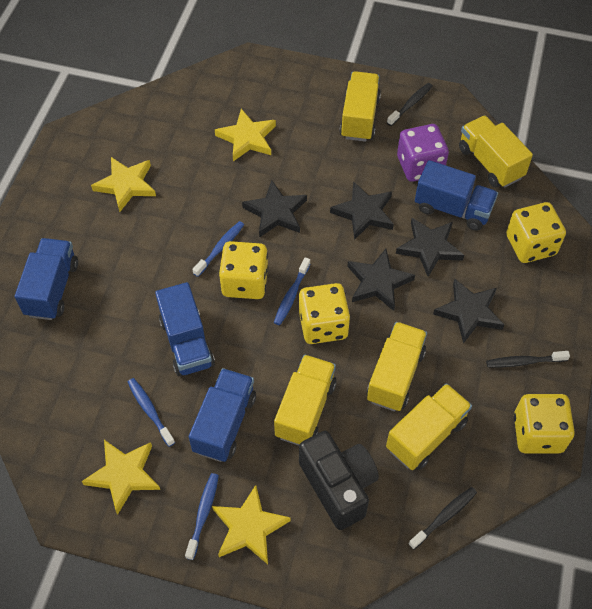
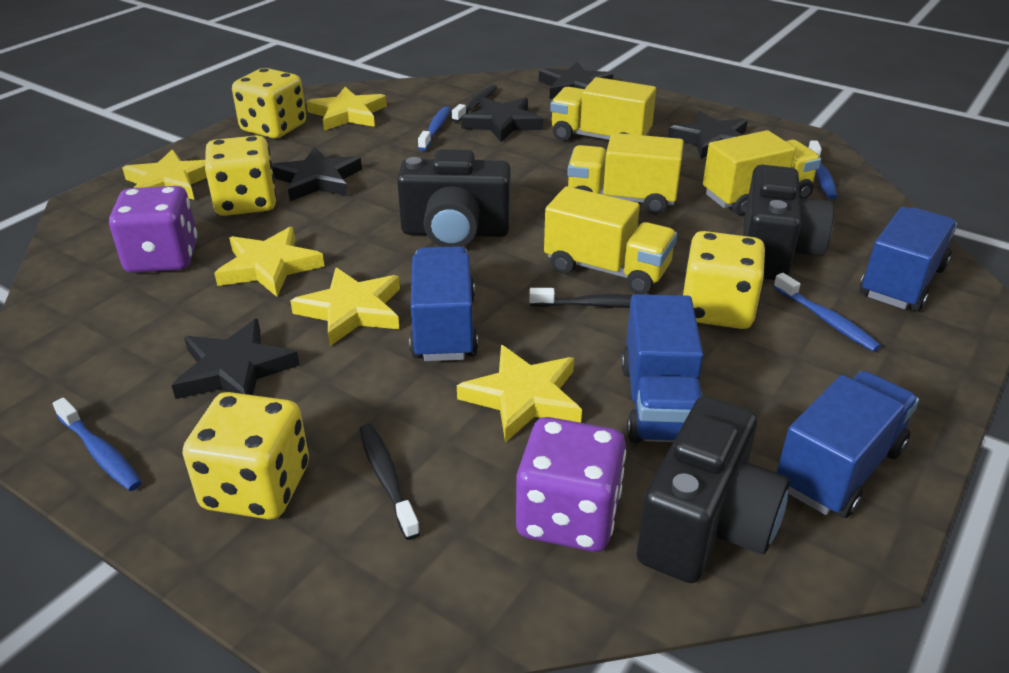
black camera: [299,431,379,530] = 1 -> [397,149,510,247] [637,396,790,583] [743,165,834,280] = 3
purple dice: [397,124,449,182] = 1 -> [109,186,197,273] [516,417,626,552] = 2
yellow star: [82,440,160,515] [91,157,156,212] [212,485,290,564] [215,109,276,161] = 4 -> [122,150,207,200] [214,227,325,297] [290,267,400,346] [306,87,387,131] [457,345,582,443] = 5
yellow truck: [274,355,336,446] [339,71,381,142] [367,322,427,411] [386,383,472,470] [459,115,533,188] = 5 -> [544,186,677,294] [550,77,656,141] [567,133,684,215] [703,130,821,215] = 4

